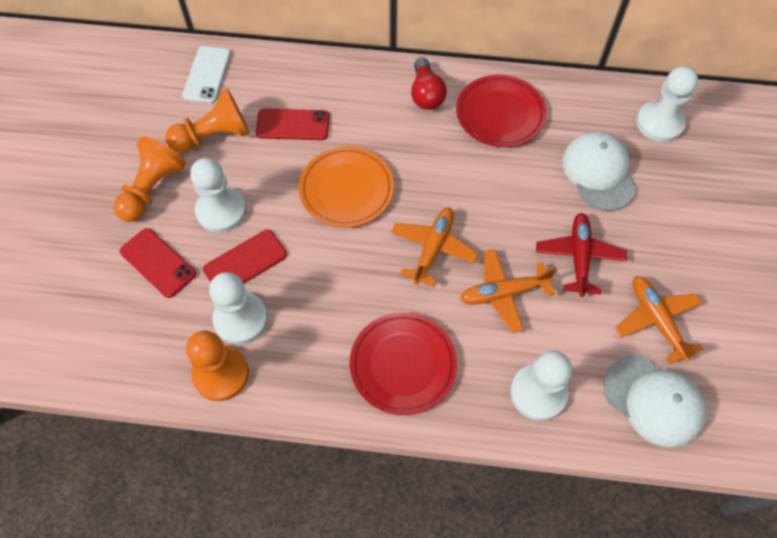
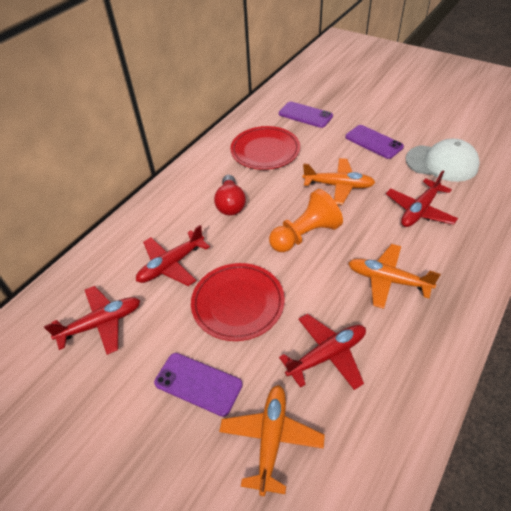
orange pawn: [113,136,186,222] [165,89,249,153] [186,331,249,401] = 3 -> [269,189,343,252] = 1
orange plate: [299,146,394,227] = 1 -> none = 0
purple phone: none = 0 -> [154,353,243,417] [279,102,333,128] [345,125,404,159] = 3
red phone: [120,228,196,298] [203,230,287,284] [256,108,330,140] = 3 -> none = 0
red plane: [536,213,627,297] = 1 -> [44,286,140,355] [136,225,210,286] [279,314,366,390] [386,171,458,227] = 4
white cap: [562,132,637,211] [603,355,707,448] = 2 -> [406,139,480,182] = 1
white pawn: [190,158,246,233] [209,272,268,345] [510,351,572,421] [636,66,698,142] = 4 -> none = 0
white phone: [182,46,231,103] = 1 -> none = 0

